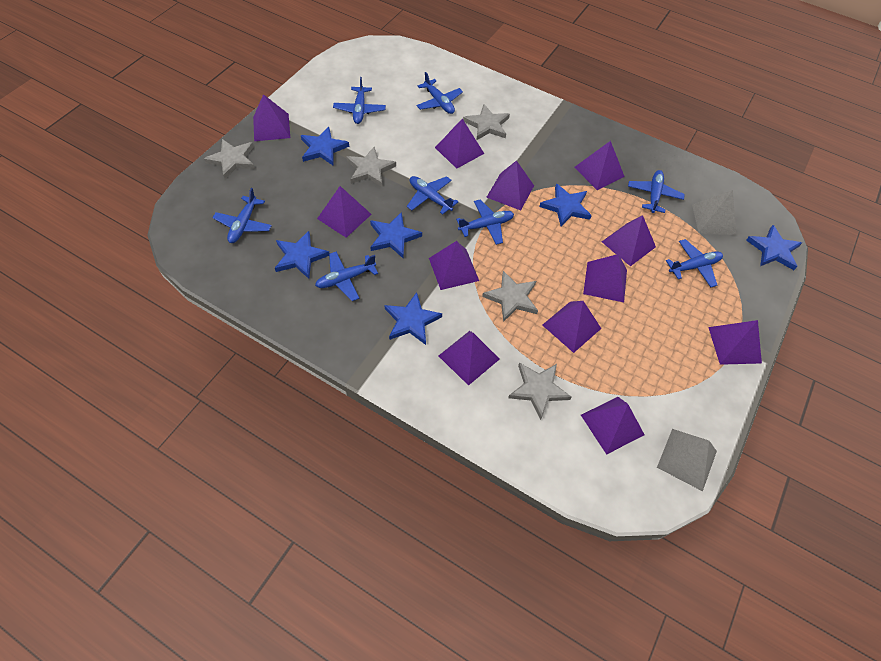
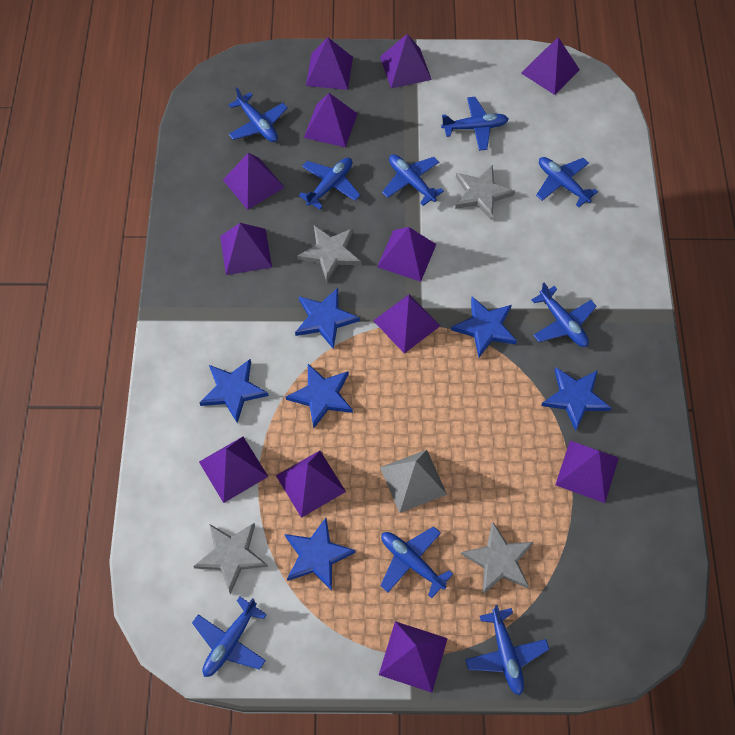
blue plane: [213,188,272,243] [315,252,378,301] [333,77,386,124] [407,176,458,215] [416,72,463,114] [456,199,514,245] [628,170,685,213] [666,239,723,287] = 8 -> [192,597,267,677] [229,87,288,142] [298,158,360,210] [380,526,453,598] [382,155,444,206] [441,97,508,151] [465,605,549,696] [531,283,597,347] [536,157,598,207] = 9
grey pyramid: [657,429,717,491] [692,190,736,235] = 2 -> [380,450,447,513] = 1
grey star: [204,139,255,179] [346,147,396,187] [463,104,510,140] [482,271,538,322] [508,363,572,420] = 5 -> [193,523,268,594] [297,225,361,282] [455,165,515,220] [461,522,533,594] = 4

